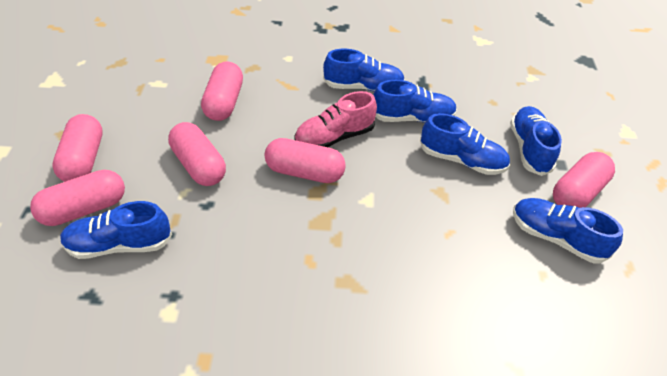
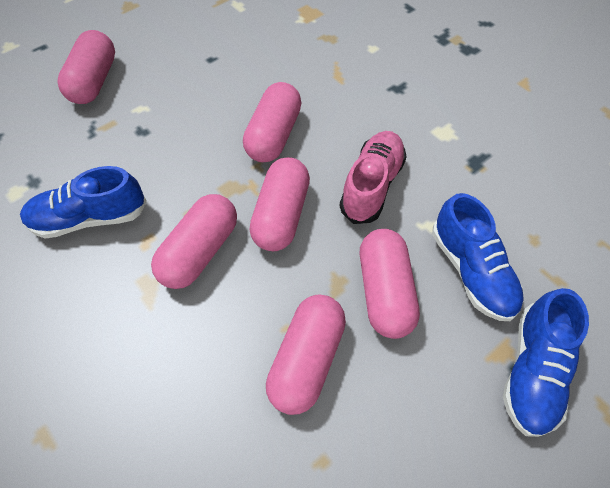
blue shoe: [60,201,172,259] [323,49,405,92] [373,80,457,123] [420,113,510,175] [510,106,562,176] [513,198,623,263] = 6 -> [20,166,147,239] [432,193,524,321] [503,288,589,437] = 3

